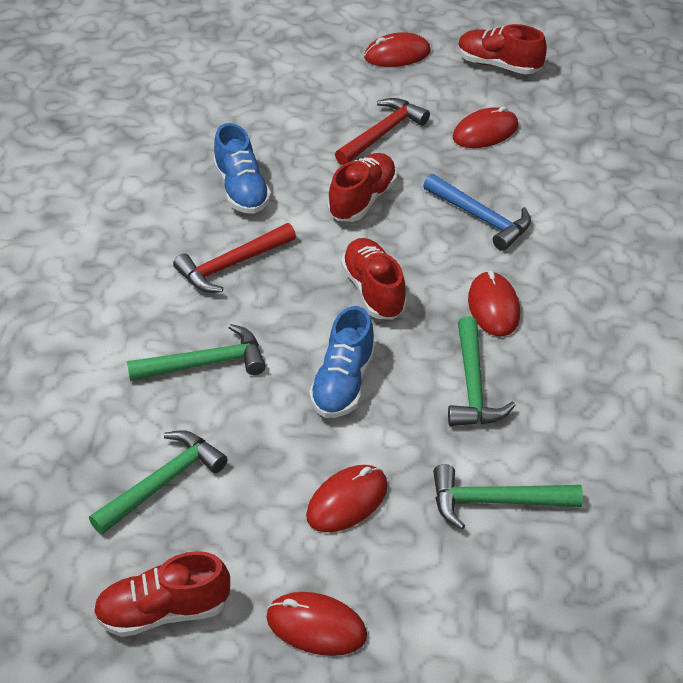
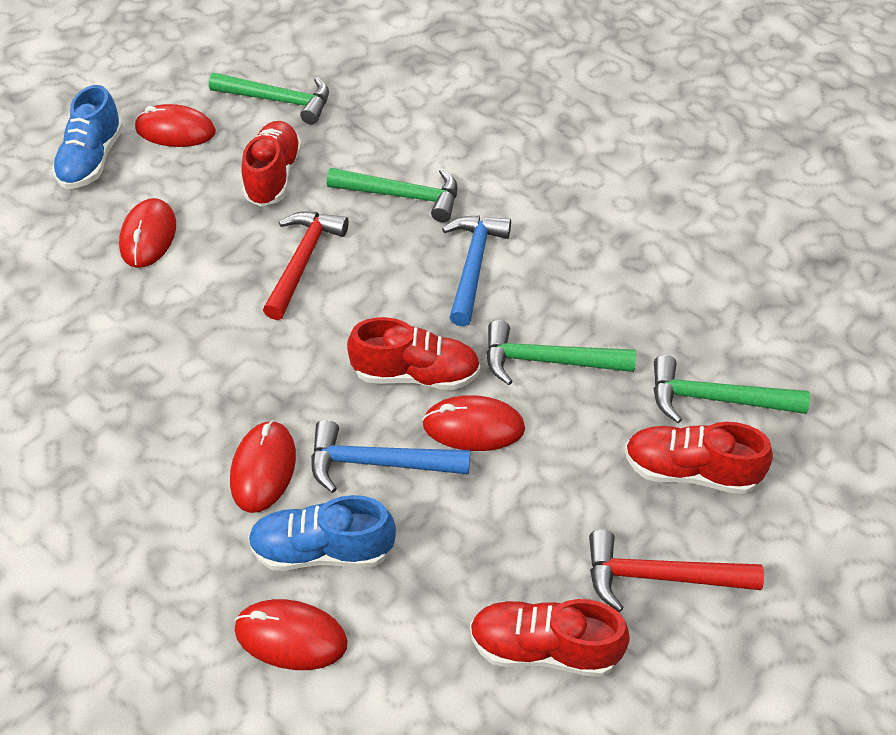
blue hammer: [423,174,531,251] = 1 -> [311,420,470,493] [442,216,511,326] = 2

